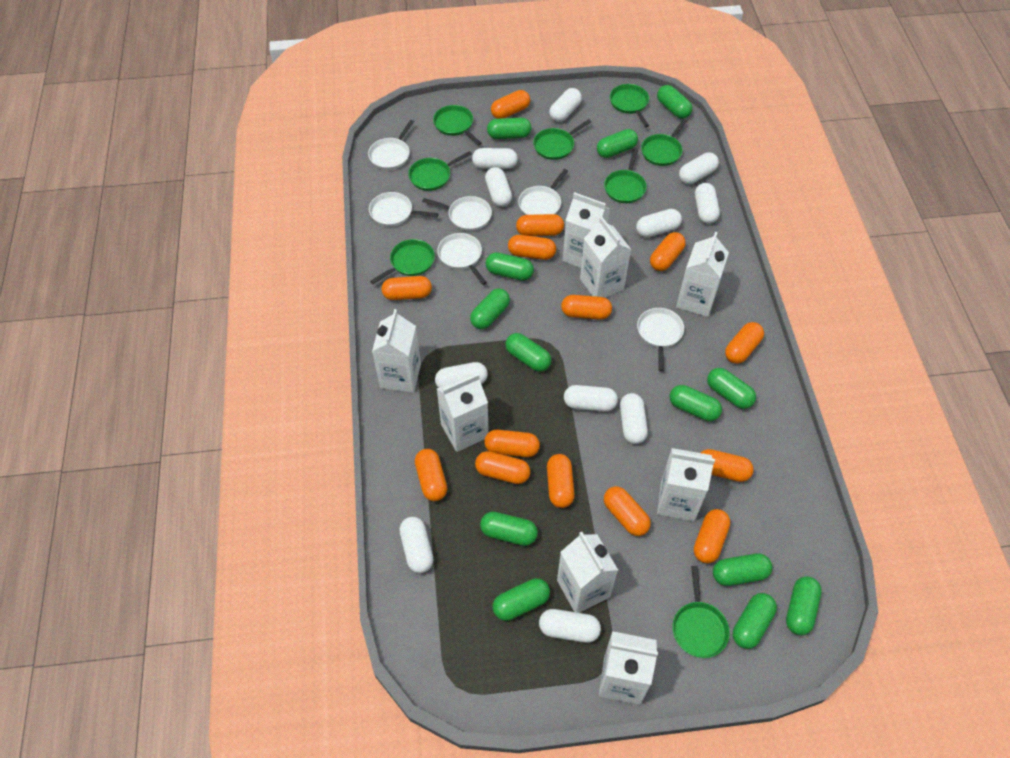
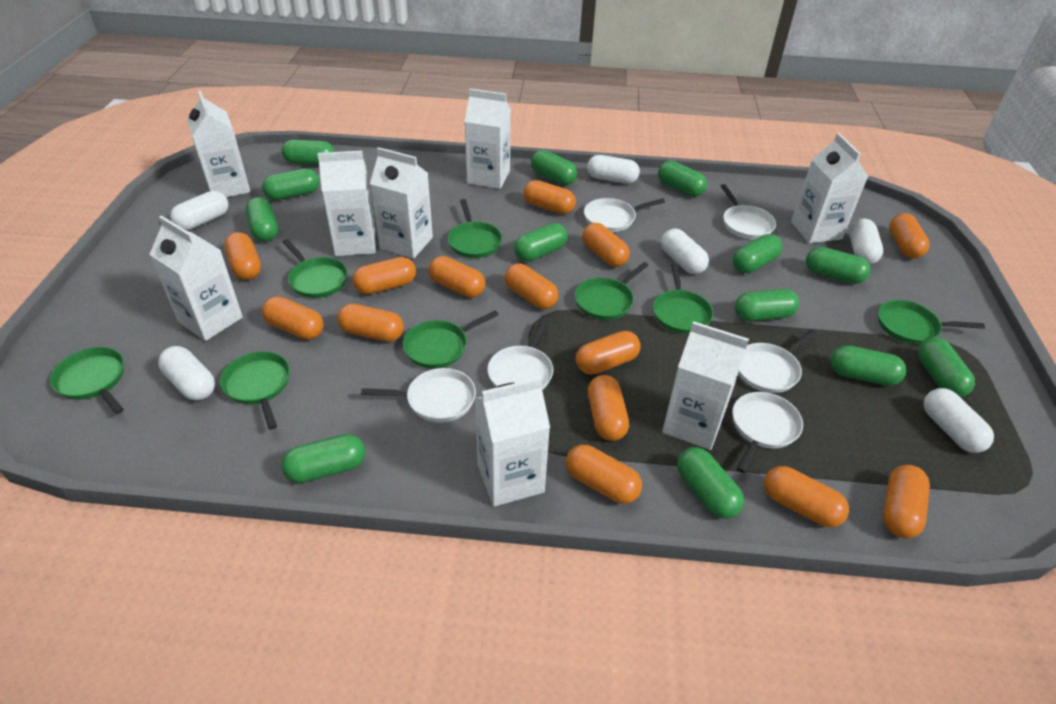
white capsule: [399,517,433,573] [435,362,488,388] [472,148,518,169] [485,167,512,207] [539,609,601,643] [549,88,582,122] [564,385,618,412] [620,393,648,444] [636,209,682,237] [679,152,719,184] [695,183,720,224] = 11 -> [158,346,215,401] [170,191,229,230] [587,155,640,184] [661,229,709,274] [849,219,883,264] [924,388,994,453] = 6

